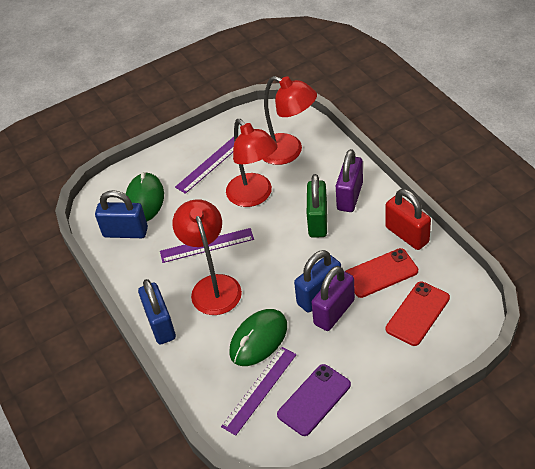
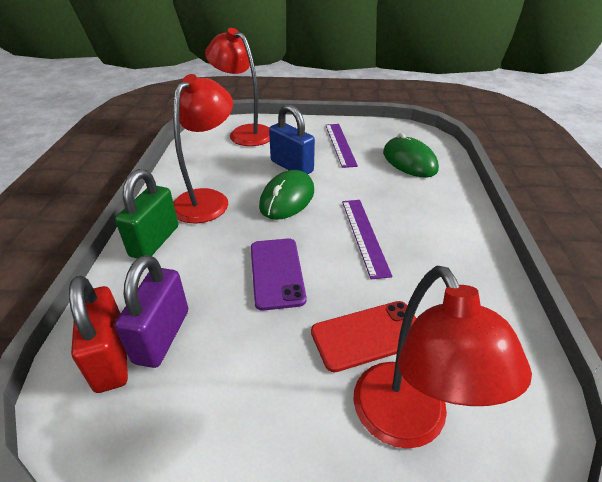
blue padlock: [95,190,148,238] [138,279,176,345] [294,250,341,313] = 3 -> [269,104,315,174] = 1
purple padlock: [312,266,355,331] [336,149,363,212] = 2 -> [115,255,188,368] = 1
purple ruler: [160,228,254,263] [175,137,234,194] [221,347,296,436] = 3 -> [326,124,358,168] [342,200,393,279] = 2
red phone: [345,248,418,298] [386,282,450,346] = 2 -> [311,301,417,372] = 1

